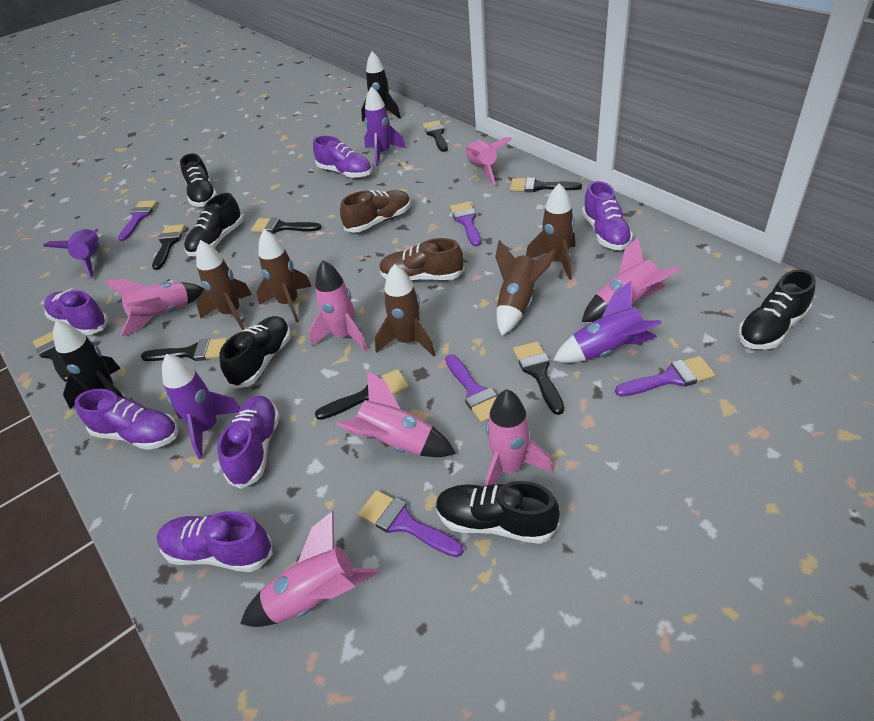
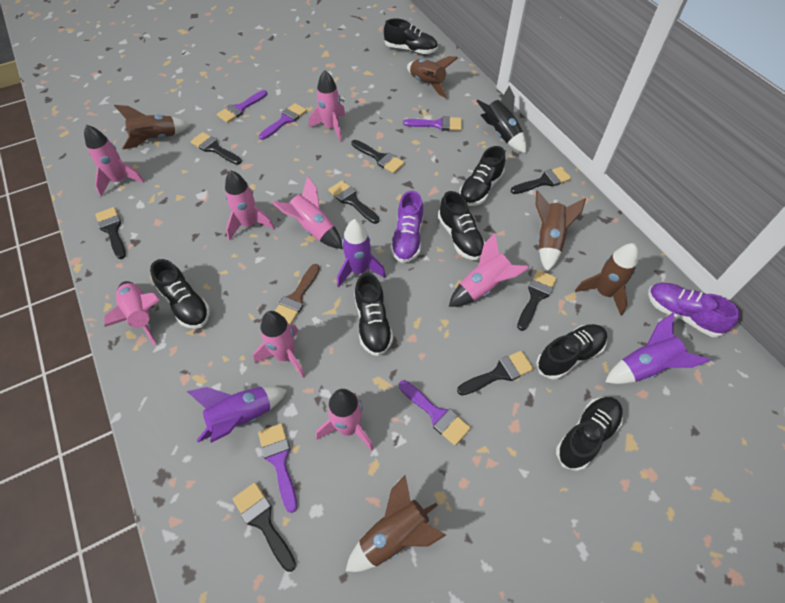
black rocket: [53,321,124,409] [361,51,401,121] = 2 -> [477,86,526,153] = 1
black shoe: [180,153,217,207] [184,193,243,256] [219,316,291,389] [436,481,560,544] [738,269,816,350] = 5 -> [150,259,210,329] [354,273,393,356] [384,18,438,54] [438,191,485,260] [459,146,506,206] [536,324,607,380] [556,397,623,471] = 7
brown brush: none = 0 -> [275,264,320,325] = 1
brown shoe: [340,190,411,233] [379,238,464,281] = 2 -> none = 0
pink rocket: [104,279,204,337] [240,511,379,627] [309,260,367,352] [337,371,456,457] [464,137,512,185] [484,389,553,486] [582,237,680,322] = 7 -> [84,125,145,196] [104,281,160,346] [225,170,275,240] [253,311,305,378] [272,176,342,249] [309,70,345,142] [316,389,374,451] [449,233,529,307] = 8
purple rocket: [43,228,100,279] [162,354,240,459] [364,86,406,166] [553,281,662,363] = 4 -> [187,386,287,443] [337,219,386,287] [605,313,710,384] = 3
purple shoe: [44,290,108,335] [75,389,178,450] [157,511,273,572] [217,396,280,489] [313,136,372,178] [582,181,633,250] = 6 -> [391,191,423,263] [648,283,740,337] = 2

